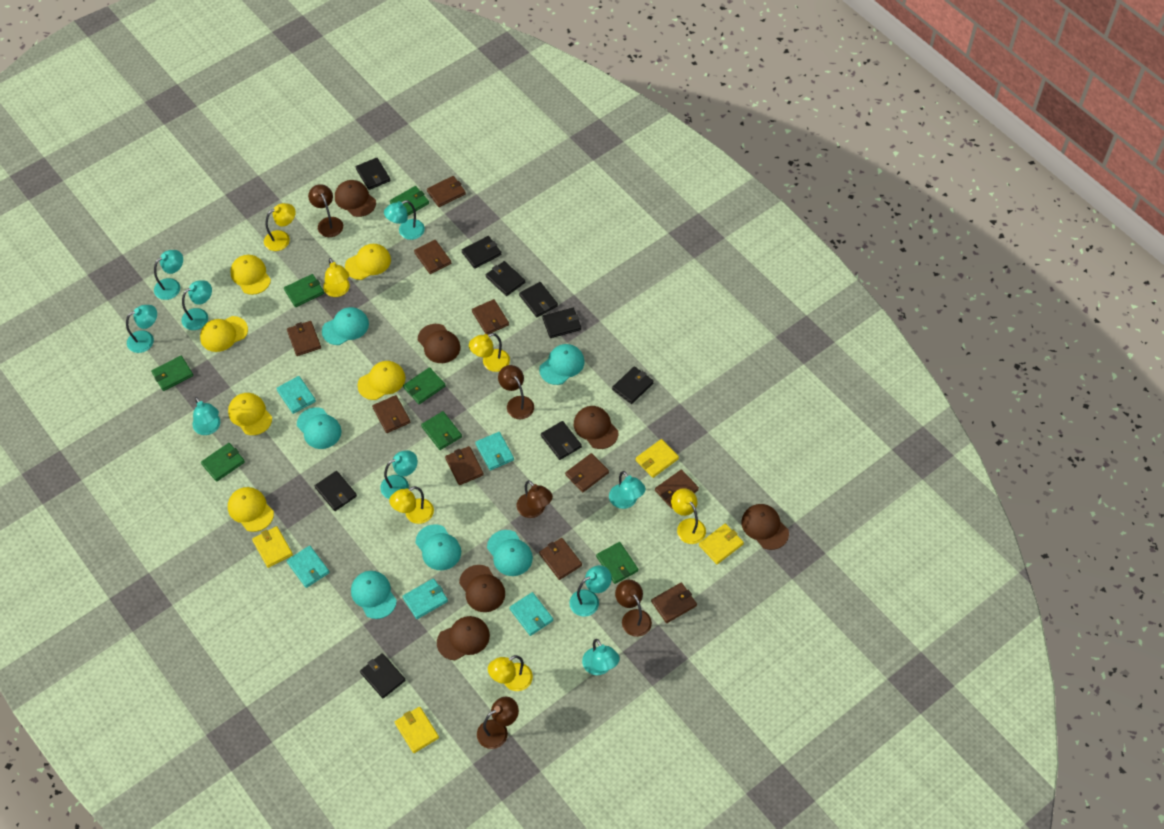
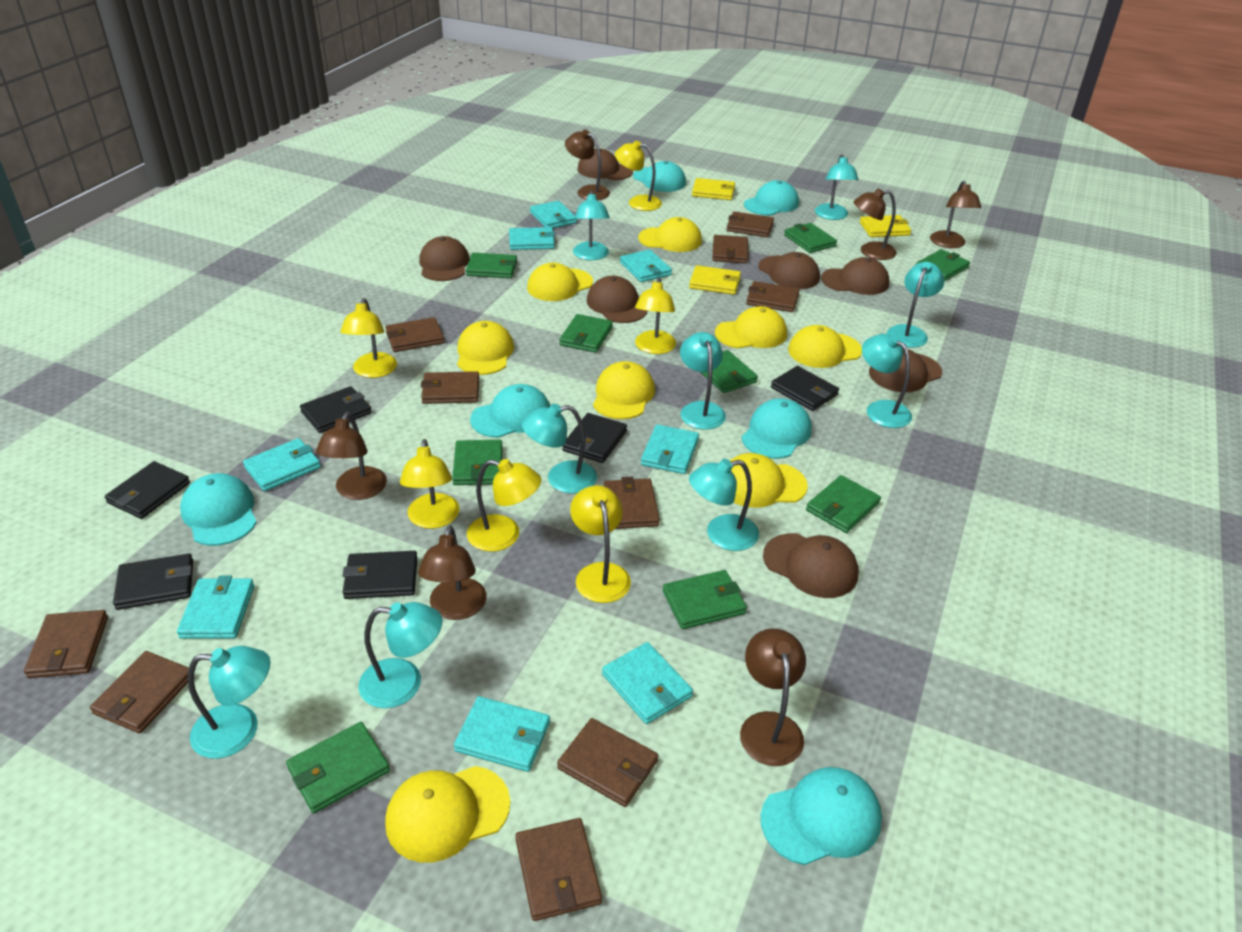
black wallet: [315,471,357,511] [356,158,390,190] [360,653,406,698] [462,236,502,269] [486,261,525,296] [519,282,558,317] [541,421,582,460] [542,308,581,338] [612,366,654,404] = 9 -> [105,461,190,519] [113,554,193,610] [300,386,372,433] [343,551,418,599] [562,413,627,463] [771,366,839,411] = 6
brown cap: [335,180,376,217] [418,324,460,363] [437,616,490,660] [459,565,505,612] [574,406,618,449] [741,504,789,550] = 6 -> [419,236,470,281] [578,149,633,180] [587,276,647,323] [758,252,820,289] [763,533,859,598] [821,257,889,295] [869,349,942,392] = 7
brown lamp: [308,184,343,237] [477,697,519,749] [498,365,534,419] [517,480,553,518] [615,580,652,637] = 5 -> [316,412,387,500] [418,525,487,620] [565,130,610,200] [740,628,806,766] [853,189,897,260] [930,181,981,248] = 6
green wallet: [151,356,193,391] [201,443,245,482] [284,274,324,307] [390,186,429,216] [403,367,446,404] [421,411,462,450] [596,542,638,584] = 7 -> [286,722,390,813] [452,440,503,485] [466,253,517,278] [559,314,613,353] [663,570,747,629] [701,350,758,393] [784,223,837,253] [806,475,881,533] [916,249,970,281] = 9
turquoise wallet: [276,376,316,414] [287,546,330,588] [403,578,448,619] [475,432,514,470] [509,592,553,636] = 5 -> [177,575,254,639] [243,438,321,491] [454,696,550,772] [509,227,555,250] [530,201,577,228] [602,642,693,724] [620,249,672,282] [641,424,699,474] = 8
yellow cap: [200,316,248,352] [228,393,272,435] [228,487,274,532] [230,255,271,295] [345,244,391,280] [357,361,406,400] = 6 -> [385,766,510,863] [457,321,514,375] [527,262,593,301] [593,361,655,419] [638,217,702,252] [715,306,787,348] [730,453,808,508] [788,325,862,368] = 8
yellow wallet: [252,526,293,568] [395,707,439,753] [636,439,679,478] [699,523,744,564] = 4 -> [689,265,741,295] [692,178,735,200] [860,215,911,237] = 3

